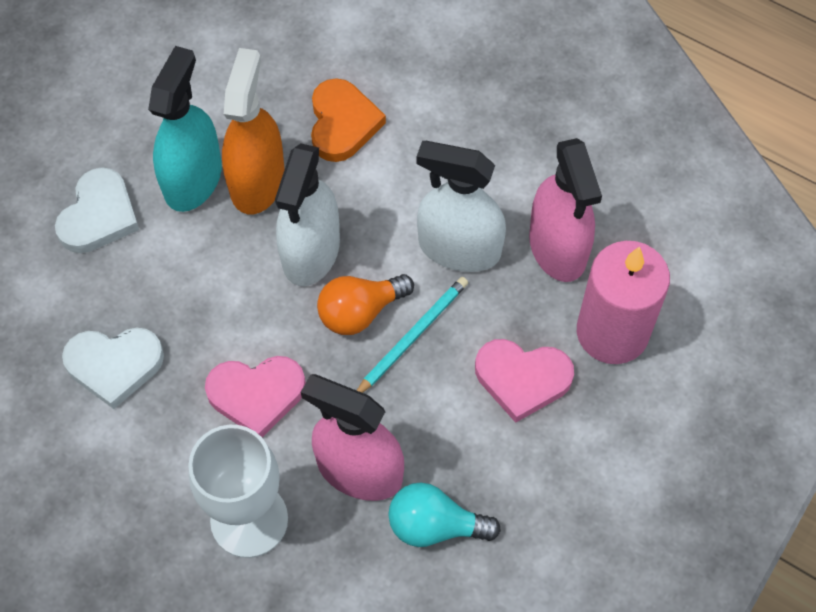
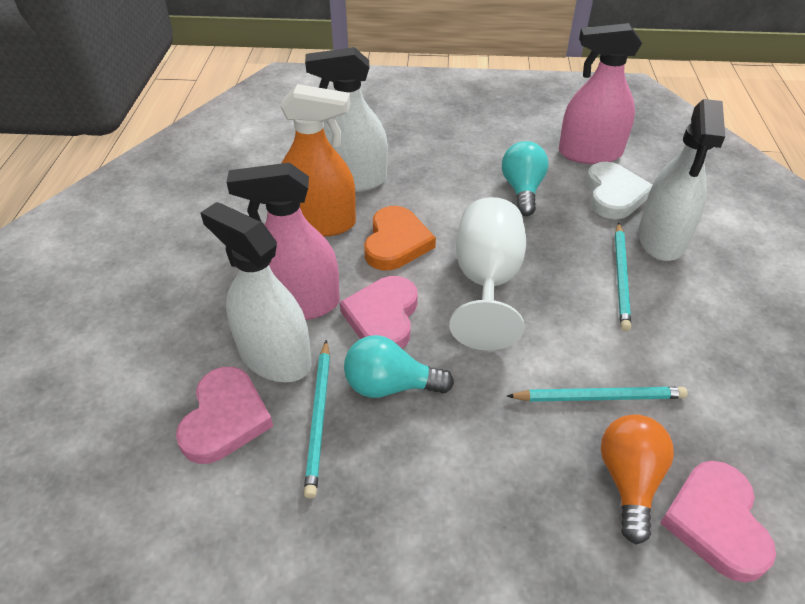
pink candle: [577,241,670,364] = 1 -> none = 0
pink heart: [205,356,306,437] [475,339,574,423] = 2 -> [176,367,273,464] [340,276,418,349] [660,461,776,582] = 3
turquoise light bulb: [388,482,501,547] = 1 -> [344,335,454,398] [502,141,549,216] = 2
turquoise pencil: [357,277,468,393] = 1 -> [304,340,330,498] [507,387,688,402] [615,223,631,331] = 3
turquoise spray bottle: [148,46,222,212] = 1 -> none = 0
white heart: [55,167,139,253] [62,327,164,409] = 2 -> [586,162,652,219] = 1
white spray bottle: [275,143,340,286] [416,141,506,272] = 2 -> [200,202,312,382] [305,47,388,192] [638,99,725,261] = 3

